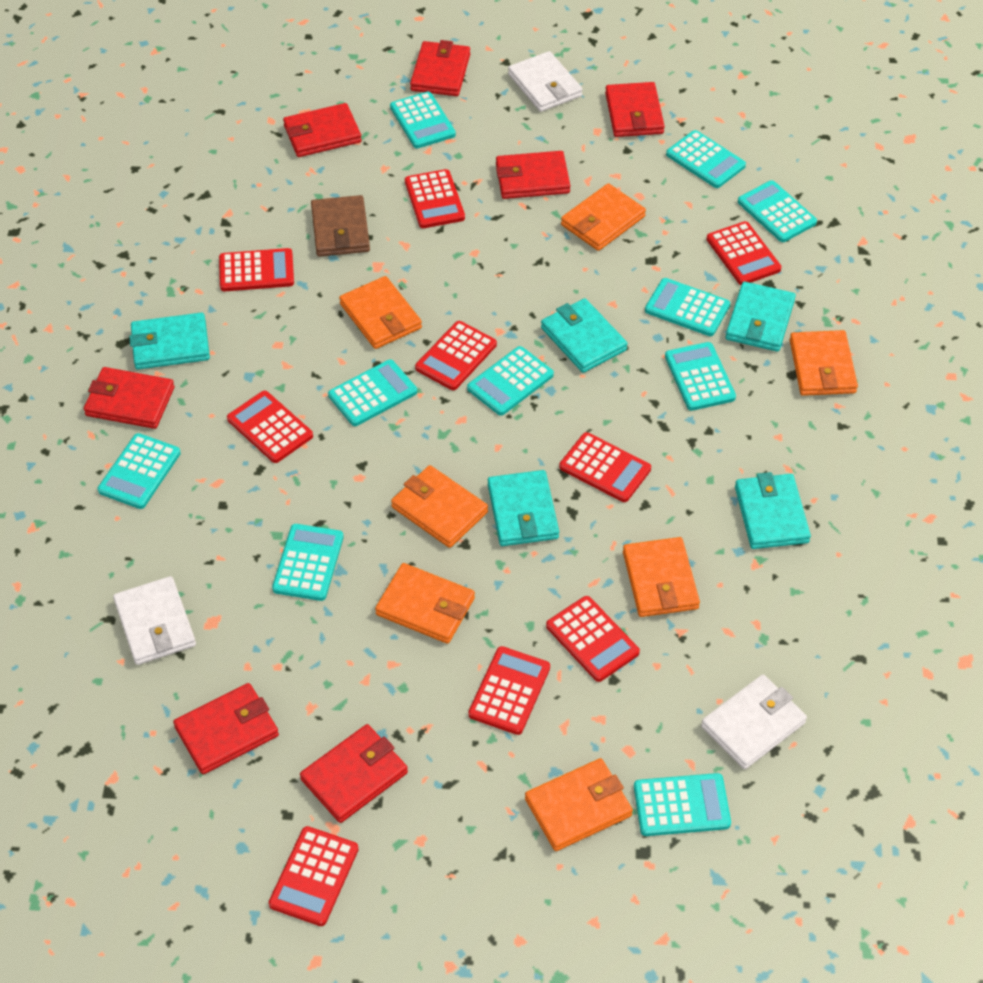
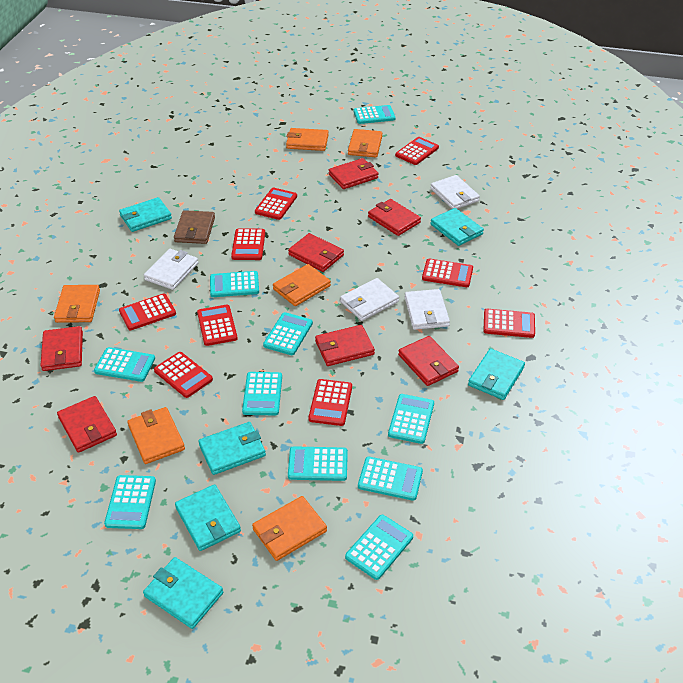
orange wallet: [339,276,422,349] [375,563,475,644] [391,465,488,548] [525,758,633,851] [561,183,646,251] [623,537,700,617] [790,330,858,396] = 7 -> [54,285,100,323] [127,407,185,464] [252,496,327,561] [273,264,331,306] [286,128,329,151] [348,129,382,157] = 6
turquoise wallet: [129,313,210,369] [488,470,559,546] [541,298,628,373] [726,282,796,352] [735,472,811,549] = 5 -> [119,197,172,232] [143,557,223,629] [175,484,241,551] [198,422,266,475] [430,208,484,246] [468,349,525,400] = 6
white wallet: [113,576,196,665] [508,51,583,112] [701,674,807,769] = 3 -> [144,249,198,290] [340,278,399,321] [405,289,450,330] [431,175,480,209] = 4

